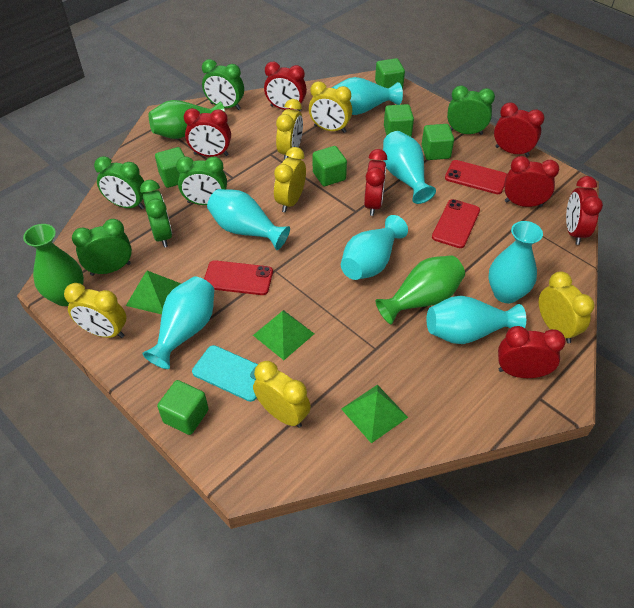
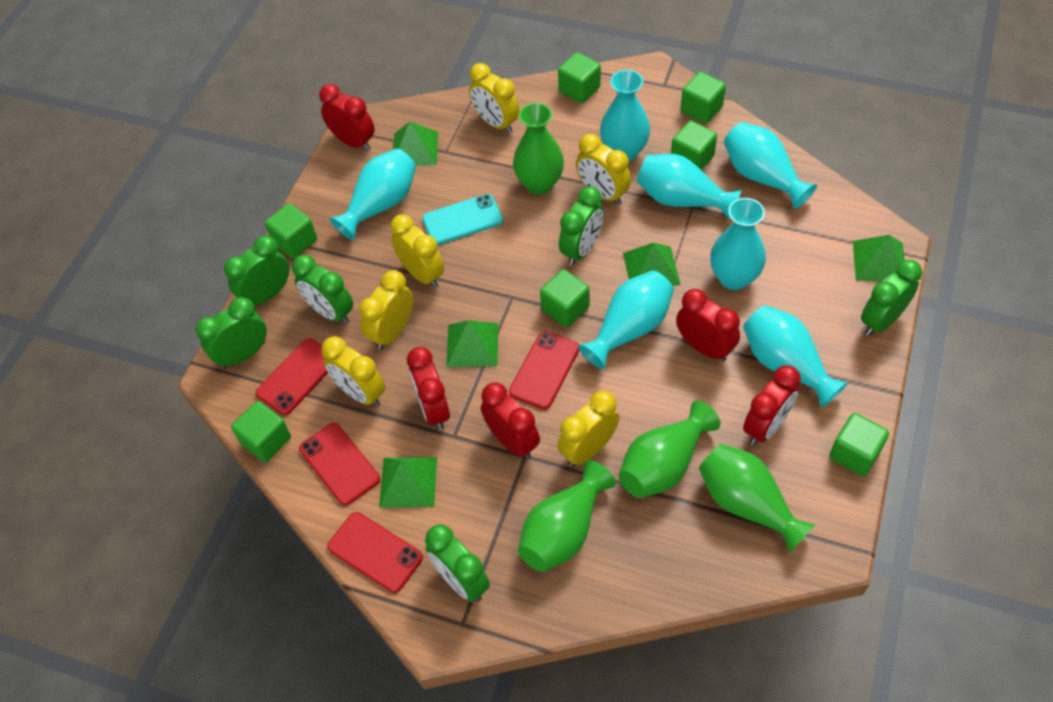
green cube: [155,147,184,188] [157,380,209,435] [313,146,347,186] [375,58,405,89] [384,104,414,137] [421,124,454,160] = 6 -> [231,401,291,462] [265,203,317,258] [540,269,590,327] [558,52,601,103] [671,121,717,170] [681,72,726,124] [829,413,889,476] = 7
green pyramid: [126,271,181,314] [253,310,314,360] [341,385,408,443] = 3 -> [379,457,437,508] [393,121,438,166] [446,320,498,367] [623,242,681,286] [853,235,905,282] = 5
green vase: [23,224,84,306] [149,100,225,139] [376,255,465,324] = 3 -> [513,103,564,195] [518,460,616,572] [619,401,720,498] [699,444,816,553] = 4
red clock: [184,108,231,157] [264,62,307,111] [364,149,387,216] [494,103,544,157] [498,326,566,378] [504,156,559,207] [566,176,603,245] = 7 -> [319,84,375,151] [407,347,450,430] [481,382,540,459] [676,289,740,362] [743,365,801,445] = 5
red phone: [204,260,273,295] [432,199,480,248] [445,160,507,194] = 3 -> [255,338,328,415] [299,423,380,506] [327,512,423,593] [509,331,579,409] = 4

